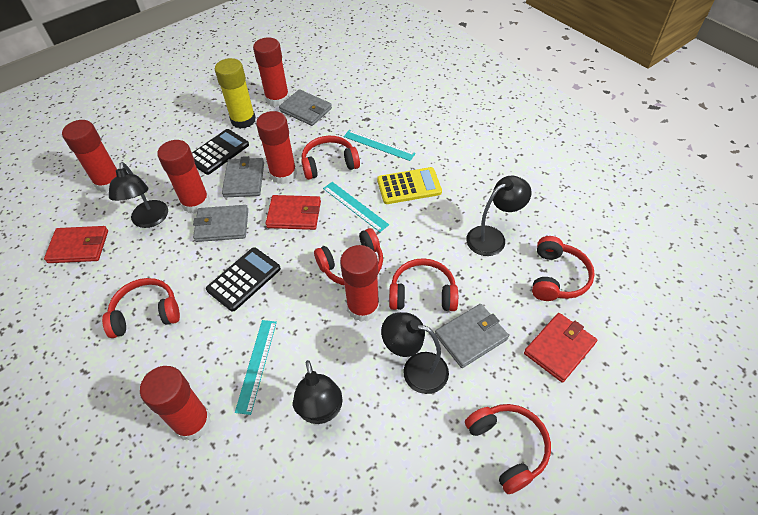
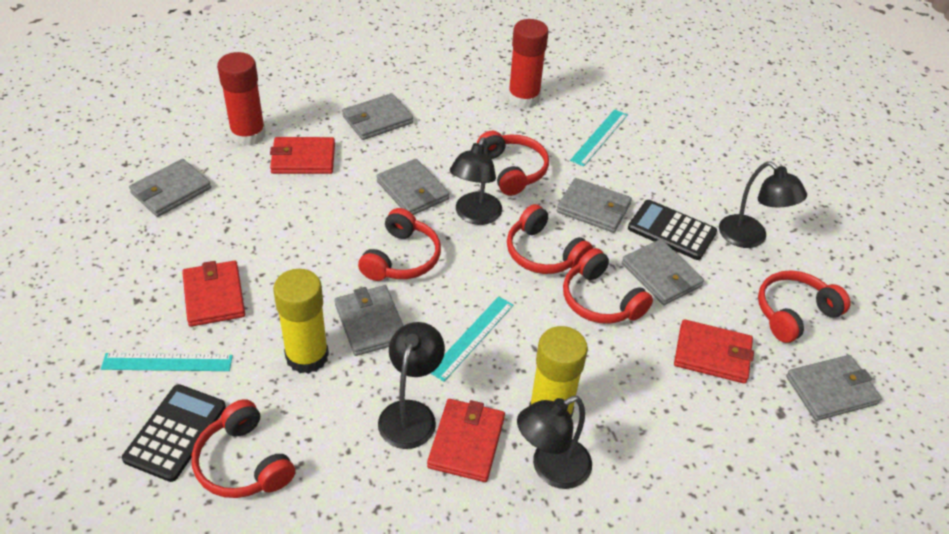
grey wallet: [193,205,248,242] [222,156,264,197] [279,89,332,126] [435,304,509,368] = 4 -> [129,159,211,217] [335,285,404,356] [342,93,413,140] [376,159,449,215] [556,178,632,233] [622,239,704,305] [786,355,882,421] = 7
red glue stick: [62,120,117,192] [140,366,211,441] [157,140,210,214] [253,37,290,107] [256,111,297,184] [340,245,380,322] = 6 -> [217,52,266,146] [508,19,549,108] = 2
red wallet: [44,226,108,263] [265,195,321,230] [524,313,597,383] = 3 -> [182,261,245,327] [270,137,335,174] [427,399,505,482] [674,319,754,384] = 4
yellow calculator: [377,167,442,204] = 1 -> none = 0
yellow glue stick: [215,58,256,129] = 1 -> [273,269,329,374] [529,326,588,418] = 2

